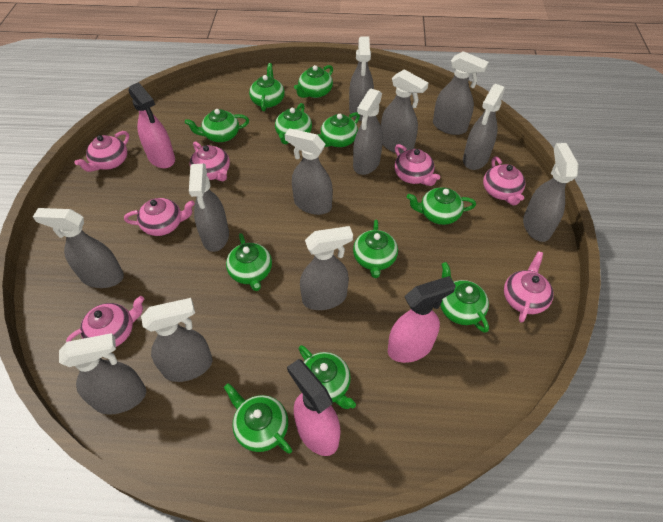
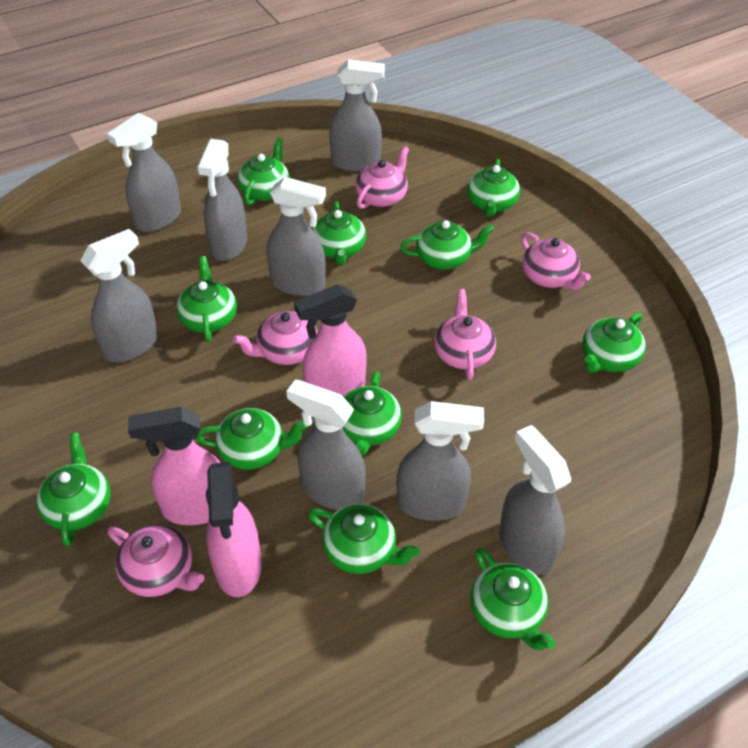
grey spray bottle: [33,208,124,288] [59,333,146,415] [141,298,212,382] [189,164,229,252] [285,128,333,215] [300,226,353,310] [349,36,374,121] [353,88,383,175] [381,69,428,154] [433,51,489,135] [463,84,505,170] [523,143,578,242] = 12 -> [80,229,158,362] [107,113,181,232] [197,139,247,261] [267,177,326,296] [286,379,366,510] [329,60,385,172] [397,401,484,521] [499,425,571,575] = 8
pink teapot: [66,296,144,347] [75,131,129,172] [124,198,195,236] [190,141,230,181] [394,144,440,186] [483,156,525,205] [504,251,553,323] = 7 -> [108,525,205,597] [233,311,321,365] [355,146,409,209] [434,289,496,380] [521,232,591,290] = 5

